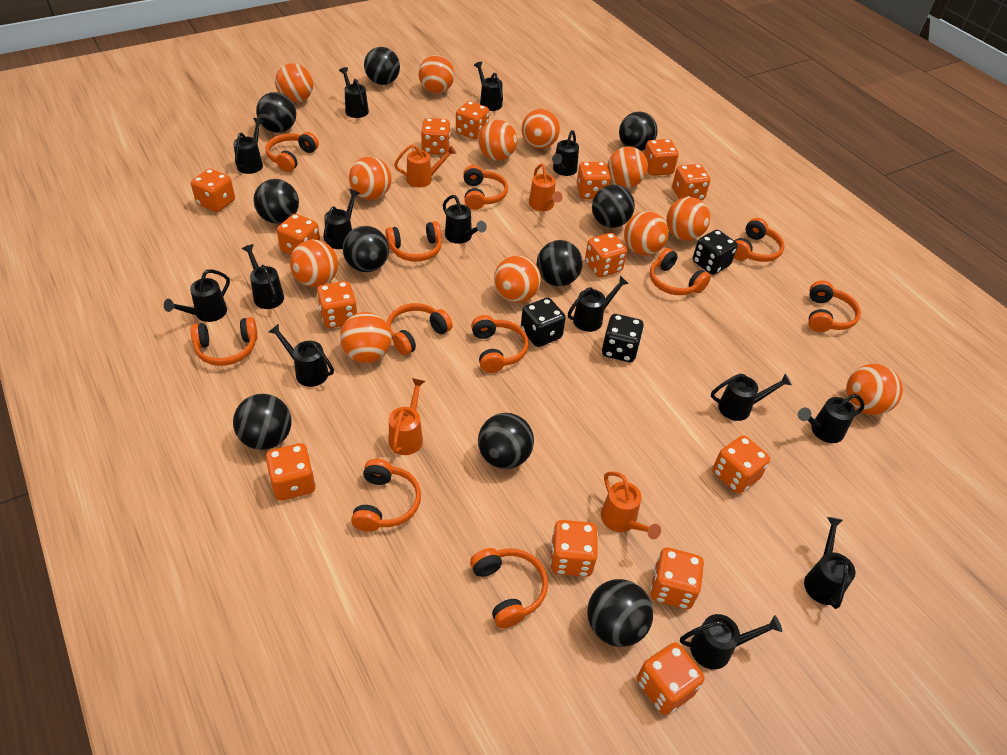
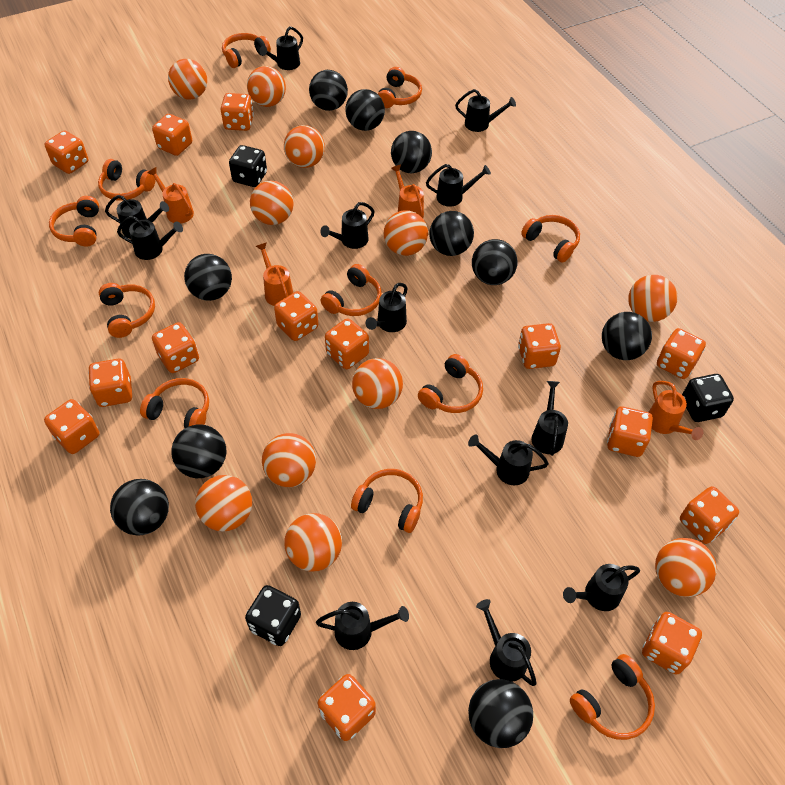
black watering can: [164,269,230,322] [233,118,264,174] [242,244,284,309] [269,324,334,387] [323,189,360,249] [339,67,369,118] [443,195,487,244] [474,62,503,111] [552,130,579,176] [568,276,629,332] [680,614,782,670] [711,374,792,421] [798,394,864,443] [804,517,855,609] = 14 -> [105,195,169,239] [117,216,183,260] [259,26,303,70] [316,602,409,650] [320,202,375,249] [366,283,408,332] [426,164,491,207] [455,89,516,132] [468,434,549,486] [476,599,537,686] [532,381,568,456] [563,564,640,611] = 12
orange ball: [275,63,313,103] [290,240,338,287] [340,312,392,363] [349,156,391,200] [419,55,454,93] [478,120,517,161] [494,255,541,303] [522,109,560,149] [607,146,648,188] [624,211,669,256] [666,197,710,241] [846,364,903,415] = 12 -> [168,59,207,99] [195,475,252,531] [247,66,286,107] [250,181,294,225] [262,433,316,487] [284,125,325,168] [284,513,342,572] [352,358,403,409] [384,210,428,256] [628,275,678,322] [655,538,717,597] = 11

